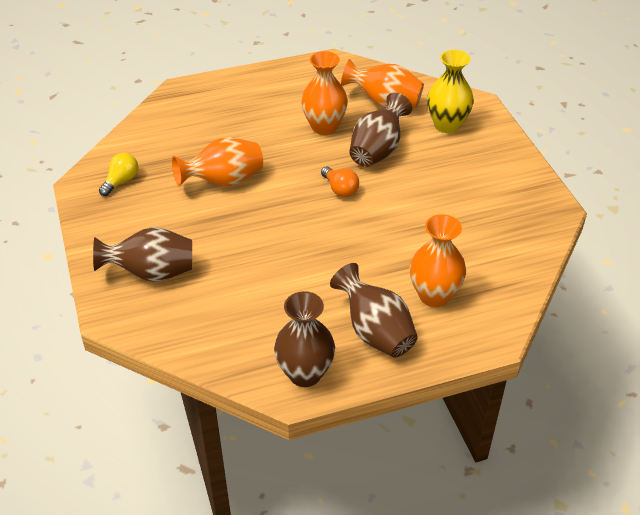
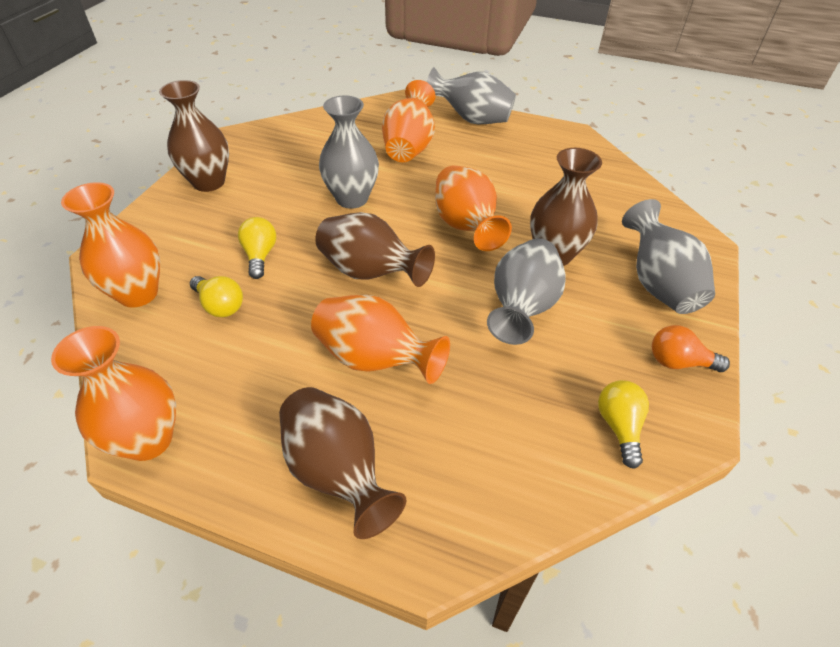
grey vase: none = 0 -> [319,96,379,209] [427,67,516,125] [487,238,566,345] [622,199,715,314] = 4
orange vase: [172,137,263,186] [301,51,348,135] [341,59,424,109] [410,214,466,307] = 4 -> [51,326,176,461] [61,182,160,308] [311,295,450,384] [382,80,435,162] [435,165,512,251] = 5
yellow light bulb: [99,153,138,196] = 1 -> [190,276,243,317] [238,217,276,279] [598,380,649,469] = 3
yellow vase: [427,50,474,133] = 1 -> none = 0

